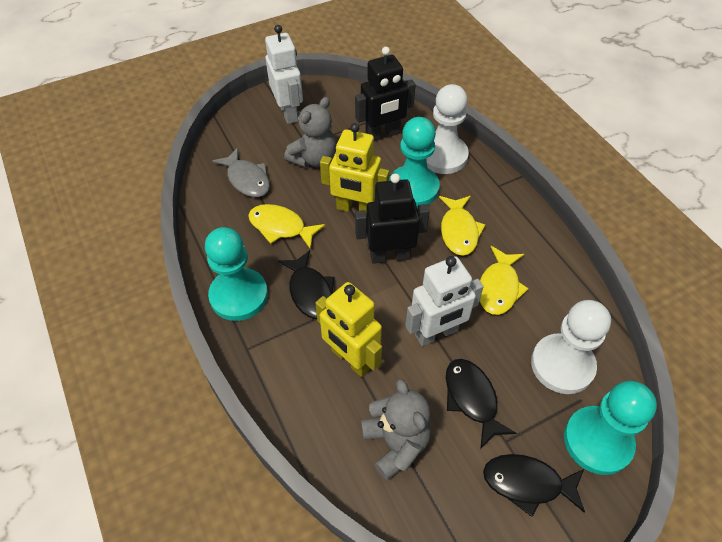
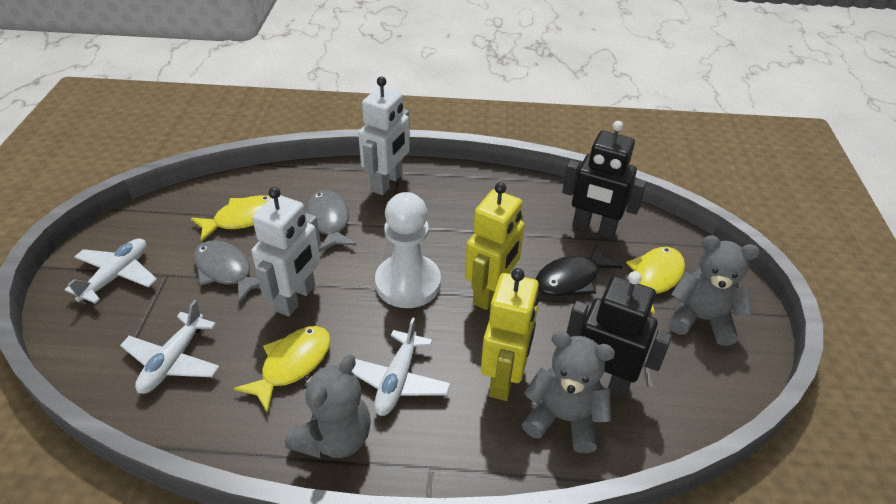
black fish: [278,250,335,319] [446,359,517,449] [483,454,585,517] = 3 -> [536,244,622,296] = 1
grey fish: [212,148,270,197] = 1 -> [194,240,260,304] [305,190,356,252] = 2
grey teddy bear: [284,97,336,168] [361,379,431,480] = 2 -> [285,355,371,459] [522,331,615,454] [669,235,760,346] = 3
turquoise pawn: [205,227,268,321] [389,117,440,208] [564,381,657,475] = 3 -> none = 0
white pawn: [426,84,469,174] [531,300,611,394] = 2 -> [375,192,441,308] = 1
white plane: none = 0 -> [65,238,157,304] [120,300,220,394] [351,317,451,416] = 3

